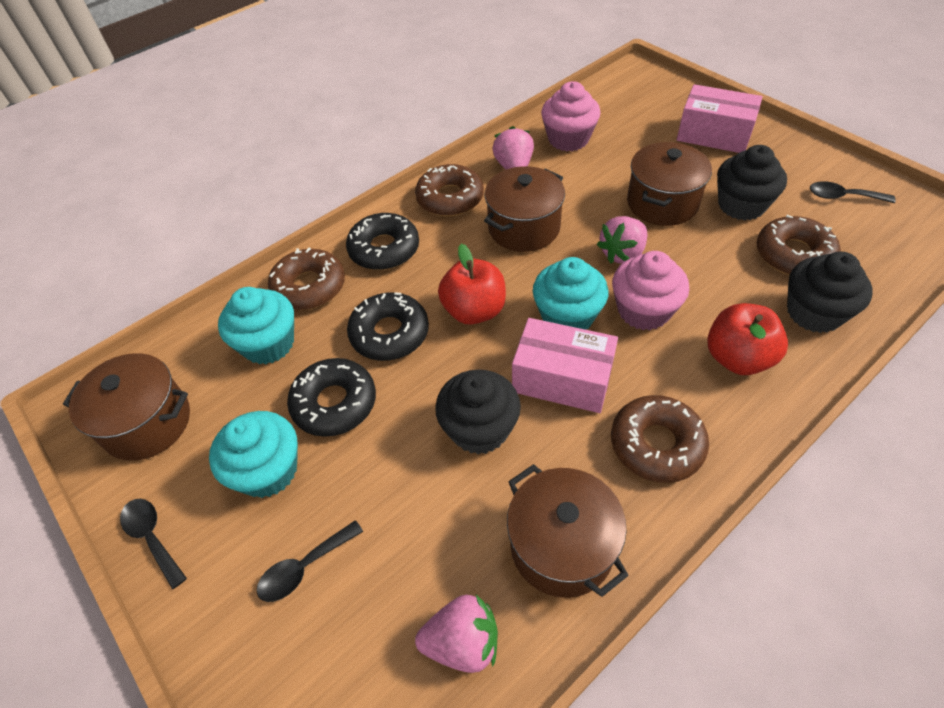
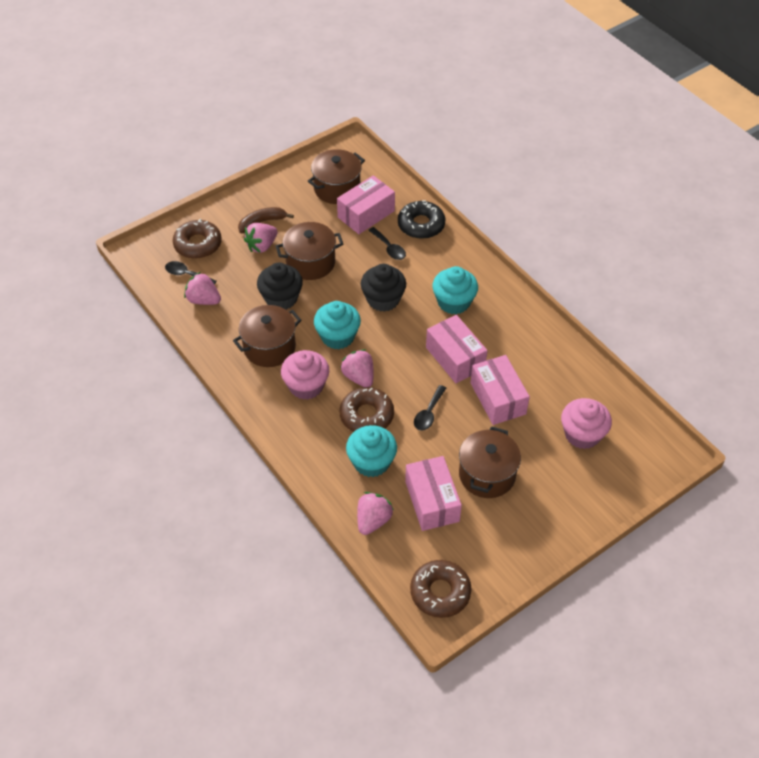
black cupcake: [435,370,521,455] [717,145,787,221] [787,252,873,333] = 3 -> [257,263,303,310] [361,264,406,312] = 2
black donut: [287,358,376,437] [346,213,419,270] [347,292,429,361] = 3 -> [398,200,445,239] = 1
brown banana: none = 0 -> [238,207,294,233] = 1
brown donut: [268,248,345,310] [415,164,484,216] [611,395,709,483] [757,215,840,275] = 4 -> [173,219,222,259] [339,387,394,432] [410,560,471,618] = 3
pink box: [512,318,618,413] [677,84,763,153] = 2 -> [337,175,395,234] [405,456,462,531] [426,315,488,383] [471,355,530,425] = 4
pink strawberry: [415,595,498,673] [492,126,534,170] [597,216,647,264] = 3 -> [184,272,221,305] [244,223,278,253] [340,349,374,387] [357,492,394,535] = 4
red apple: [438,244,506,325] [707,303,788,375] = 2 -> none = 0

